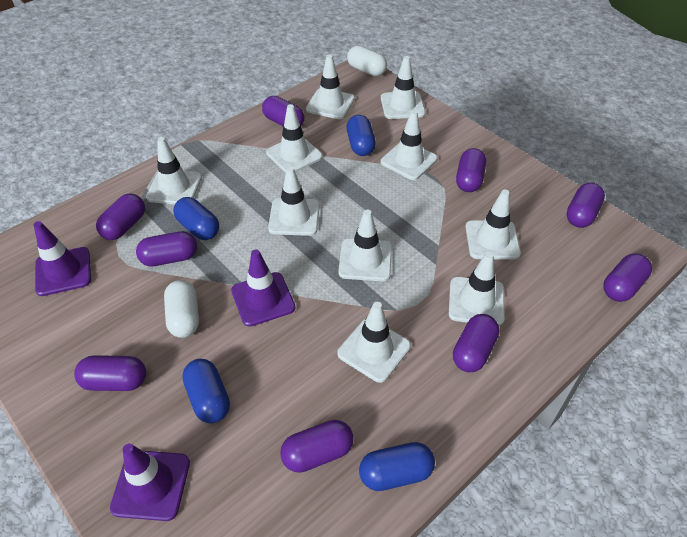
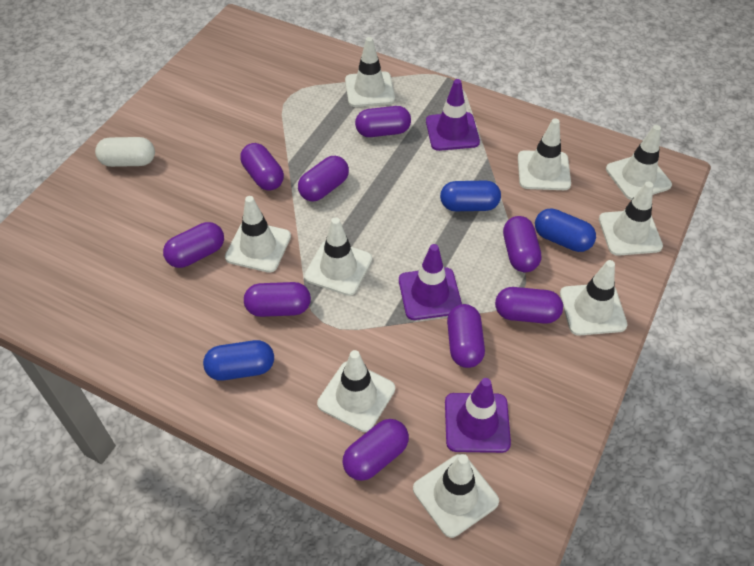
blue capsule: [173,197,219,240] [182,359,230,423] [347,115,376,156] [359,442,435,491] = 4 -> [203,340,274,381] [440,180,501,211] [535,208,596,252] = 3
white capsule: [164,280,199,338] [347,45,387,76] = 2 -> [95,137,155,167] = 1
white traffic cone: [146,137,202,205] [266,104,322,173] [268,166,320,236] [306,54,355,119] [337,302,411,383] [338,210,392,281] [381,56,425,119] [381,110,437,180] [449,252,505,326] [465,190,521,260] = 10 -> [225,196,291,273] [304,217,372,296] [317,350,395,432] [345,37,395,107] [413,454,499,538] [518,118,571,190] [560,260,628,336] [599,181,663,256] [606,125,672,200] = 9

